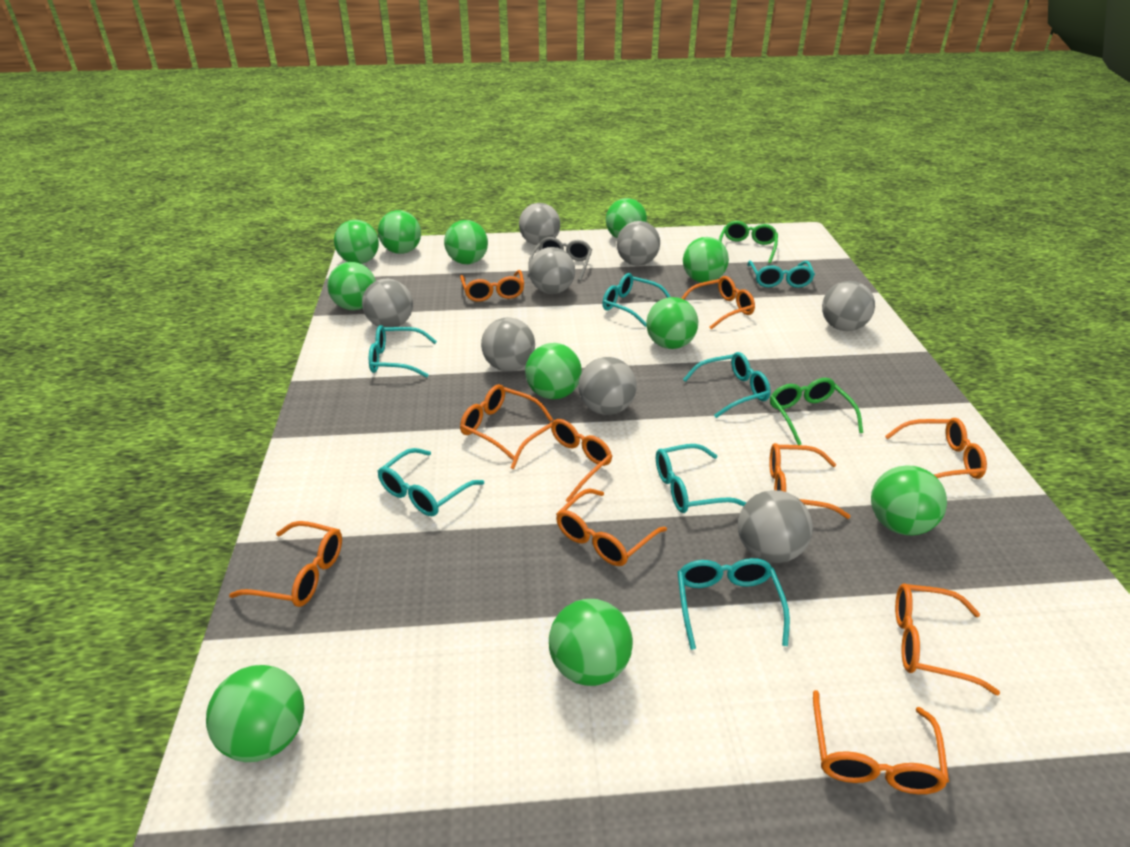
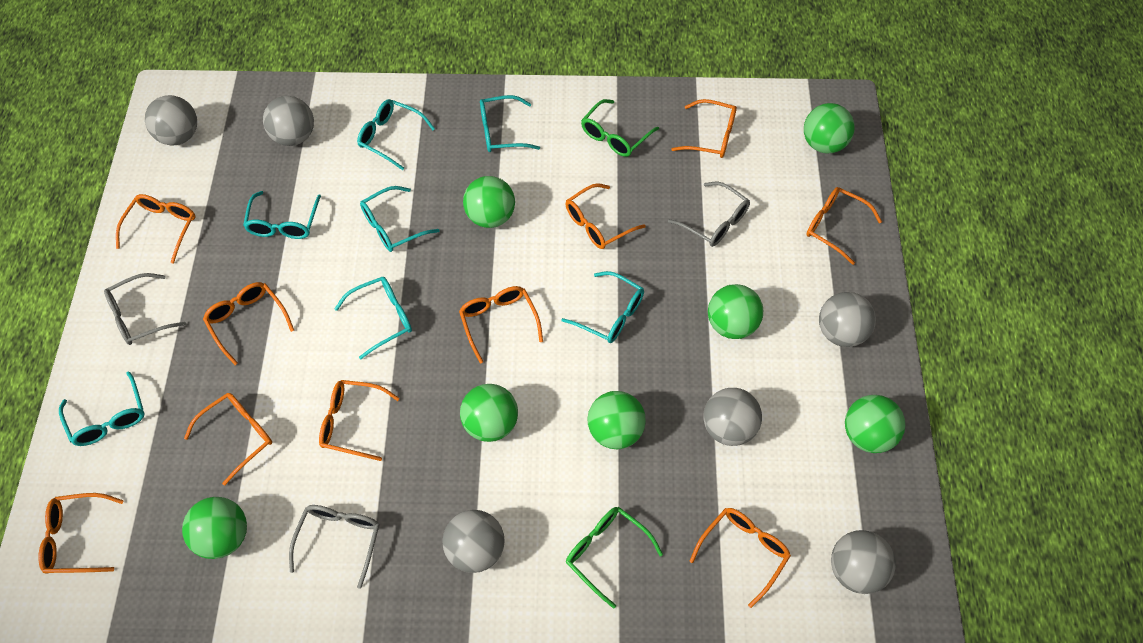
green ball: [206,665,304,762] [327,262,376,310] [334,220,379,264] [378,210,421,254] [444,220,488,264] [525,343,582,399] [549,599,633,686] [606,198,647,238] [646,297,698,349] [683,237,729,283] [871,466,947,535] = 11 -> [182,497,247,559] [460,384,518,442] [463,176,515,228] [588,391,646,449] [708,284,763,339] [804,103,855,153] [845,395,905,453] = 7
grey ball: [362,279,413,327] [481,317,535,371] [519,203,560,245] [529,247,575,294] [579,357,637,415] [617,221,660,266] [738,490,813,563] [822,281,875,331] = 8 -> [145,95,197,145] [263,96,314,146] [442,510,505,573] [703,388,762,446] [819,292,876,347] [831,530,896,594] = 6
grey glasses: [528,237,592,281] = 1 -> [104,273,186,345] [289,505,380,589] [668,182,750,247] = 3

